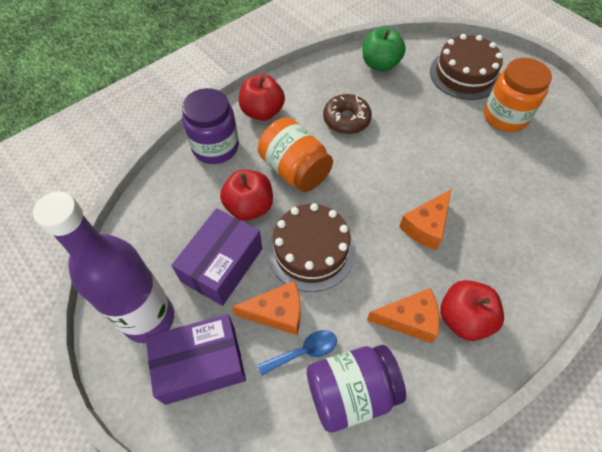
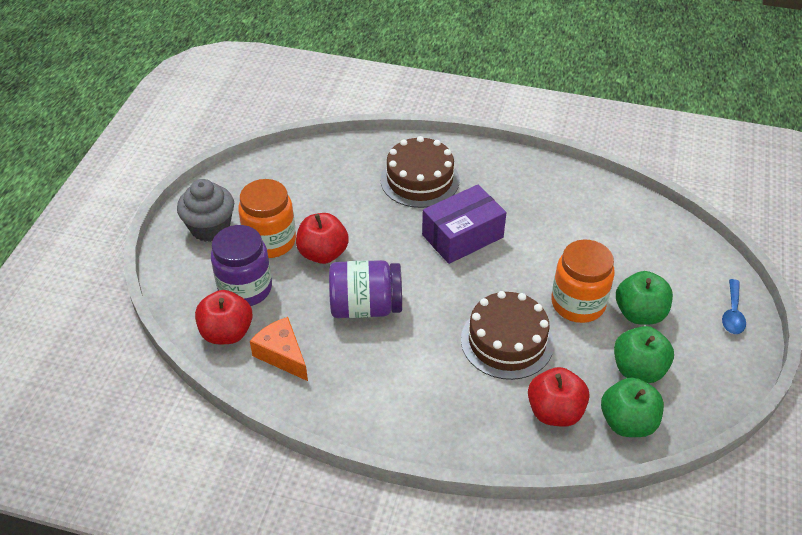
brown donut: [323,94,372,134] = 1 -> none = 0
green apple: [363,27,406,72] = 1 -> [601,378,664,437] [614,326,674,383] [616,271,673,325] = 3
grey cupcake: none = 0 -> [177,179,234,242] = 1
orange cheese: [232,281,300,335] [367,288,440,343] [399,189,451,250] = 3 -> [250,317,308,381] = 1
purple bottle: [33,192,174,343] = 1 -> none = 0
purple box: [146,314,246,405] [171,208,262,306] = 2 -> [422,185,506,264] = 1

